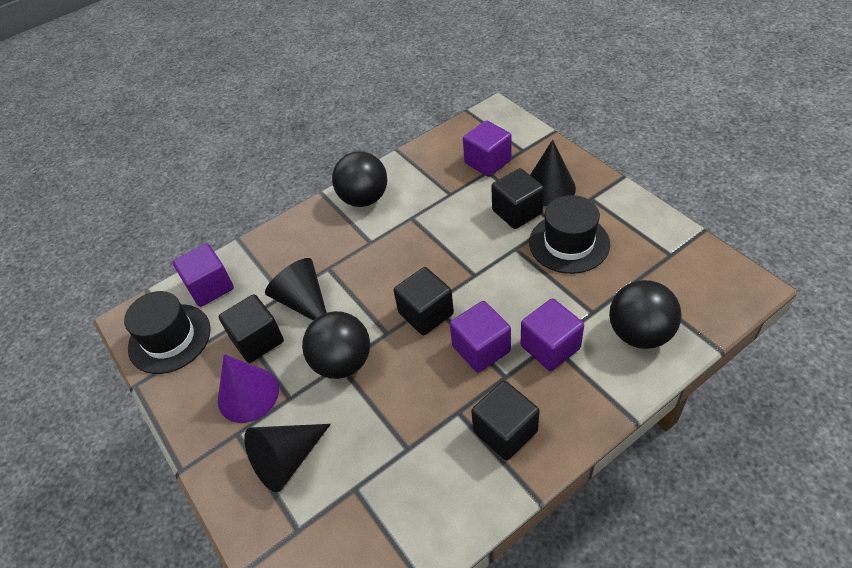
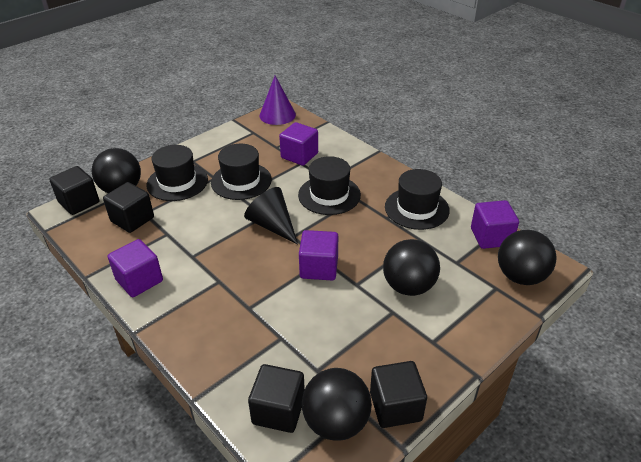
black ball: [302,311,370,379] [332,151,387,207] [609,280,682,349] = 3 -> [92,148,141,193] [302,368,372,441] [383,239,440,296] [498,230,557,285] = 4
black cone: [244,424,331,492] [265,258,327,320] [530,140,576,206] = 3 -> [244,187,298,244] = 1
black hat: [124,291,211,374] [529,195,610,274] = 2 -> [146,145,208,201] [211,144,272,200] [298,156,361,215] [385,169,450,230] = 4

